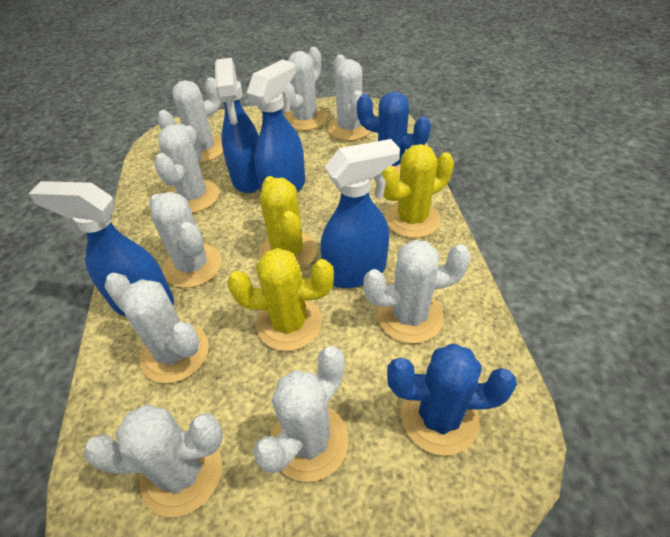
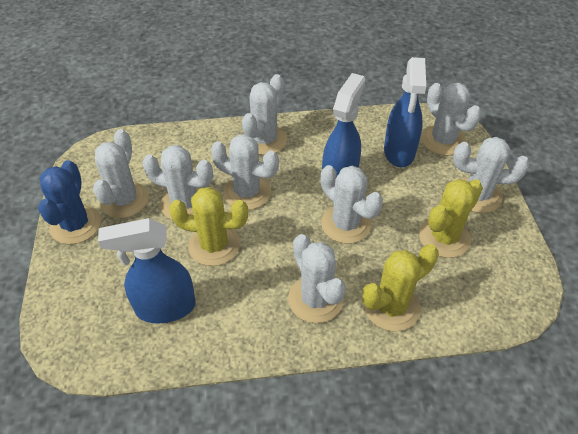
blue cactus: [357,92,431,177] [387,343,517,456] = 2 -> [38,160,101,244] = 1
blue spray bottle: [29,181,174,317] [215,58,260,193] [247,59,305,193] [320,139,400,288] = 4 -> [98,218,196,323] [322,73,365,177] [384,57,426,167] = 3
white cactus: [84,404,223,517] [104,273,209,383] [149,192,222,288] [154,125,219,213] [157,77,223,163] [253,346,348,482] [285,47,327,131] [327,55,371,141] [363,240,471,343] = 9 -> [93,129,149,218] [142,145,213,220] [211,134,279,210] [242,74,287,155] [288,234,346,323] [321,165,383,244] [421,83,482,156] [453,137,530,213] = 8

